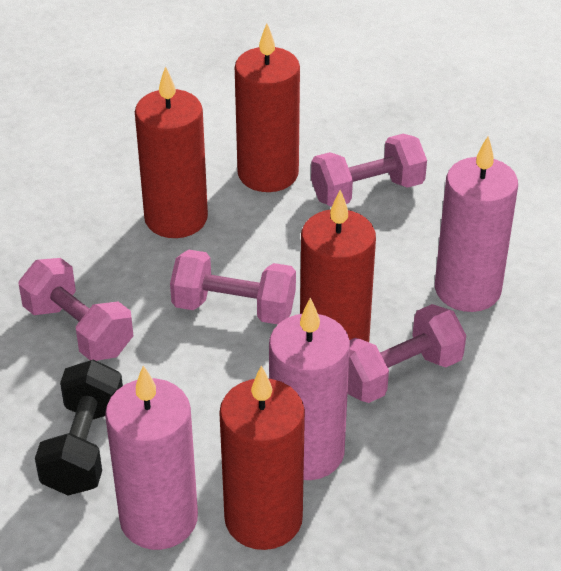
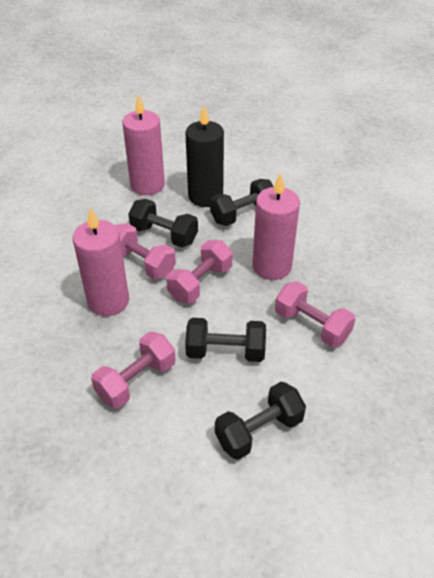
black candle: none = 0 -> [185,105,224,207] = 1
black dumbbell: [35,359,123,496] = 1 -> [128,199,198,248] [185,318,266,362] [210,179,274,226] [215,382,306,460] = 4
red candle: [135,66,208,238] [219,365,305,550] [235,24,300,192] [300,190,376,342] = 4 -> none = 0

